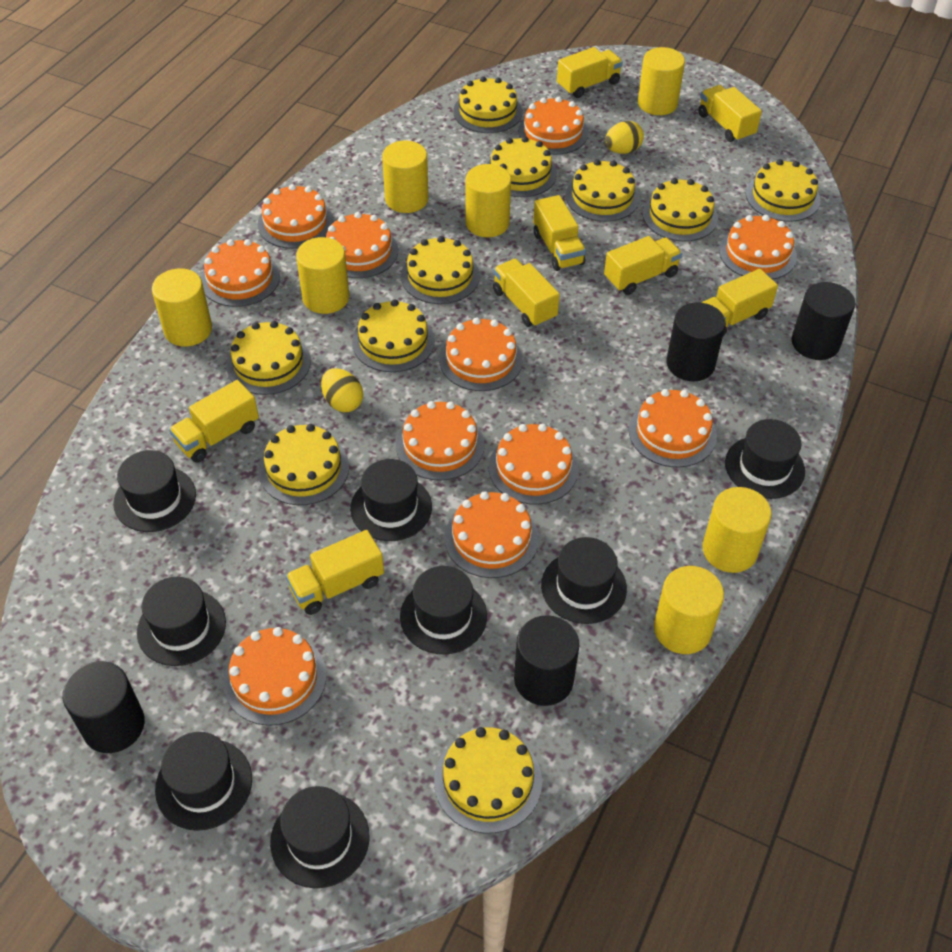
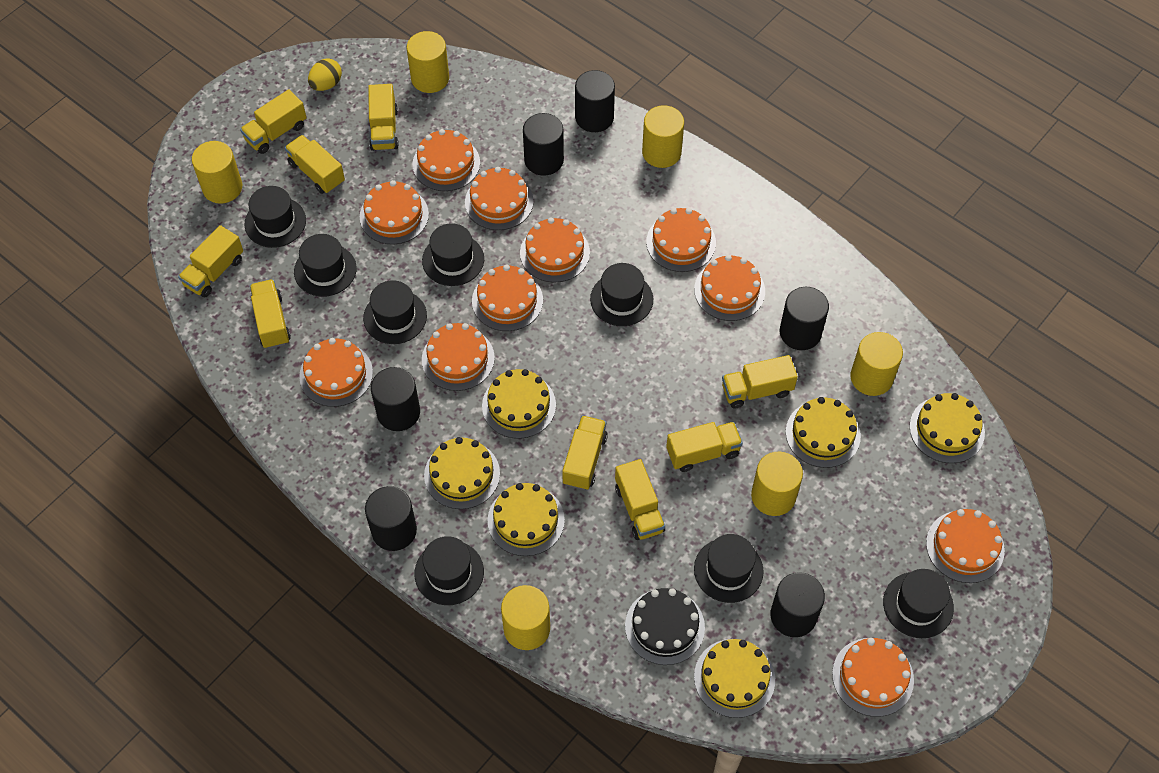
black cake: none = 0 -> [625,588,705,665] = 1
black cylinder: [63,661,145,753] [514,615,579,706] [666,302,726,381] [792,282,855,360] = 4 -> [365,486,417,551] [371,367,420,431] [523,113,564,176] [575,70,615,132] [770,572,825,637] [780,287,829,350] = 6
yellow cake: [226,321,311,395] [259,424,349,505] [352,300,435,372] [401,236,480,304] [434,727,542,833] [453,76,522,133] [487,136,557,197] [565,159,640,222] [643,178,718,241] [746,159,821,222] = 10 -> [424,437,500,509] [482,369,556,439] [488,483,565,556] [694,639,775,718] [786,397,861,468] [909,393,985,463] = 6
yellow cylinder: [152,269,212,346] [296,237,349,314] [382,141,428,213] [465,164,511,237] [638,47,685,115] [654,566,724,654] [702,487,772,573] = 7 -> [192,141,242,204] [407,31,449,93] [501,585,550,650] [642,105,684,168] [751,452,803,516] [850,332,903,396] = 6
yellow egg: [321,368,363,412] [605,121,644,154] = 2 -> [308,58,342,91] = 1
yellow truck: [169,380,259,463] [285,530,384,615] [493,259,560,327] [533,195,586,271] [557,47,623,98] [604,236,682,295] [698,85,762,142] [701,269,778,336] = 8 -> [178,225,243,298] [240,89,307,154] [250,279,291,349] [285,135,345,194] [368,84,399,151] [562,415,608,490] [615,459,665,540] [666,422,743,472] [722,355,798,408] = 9

